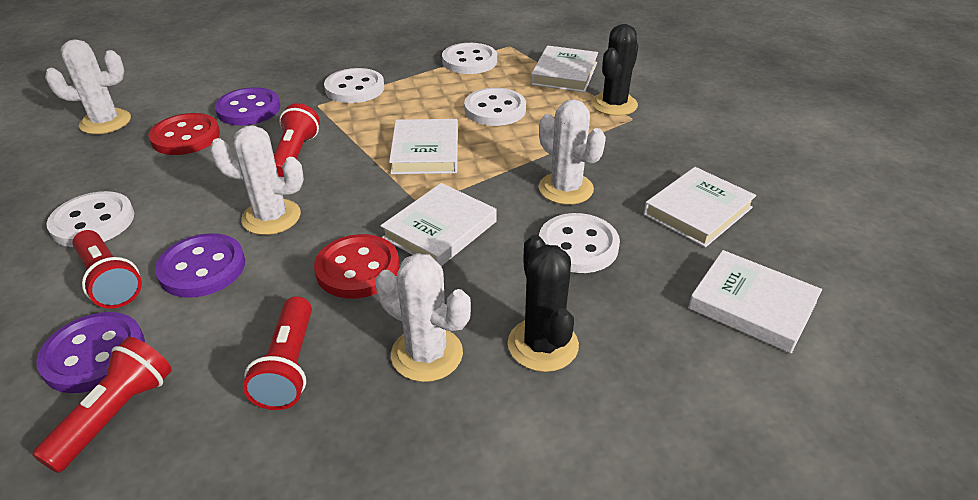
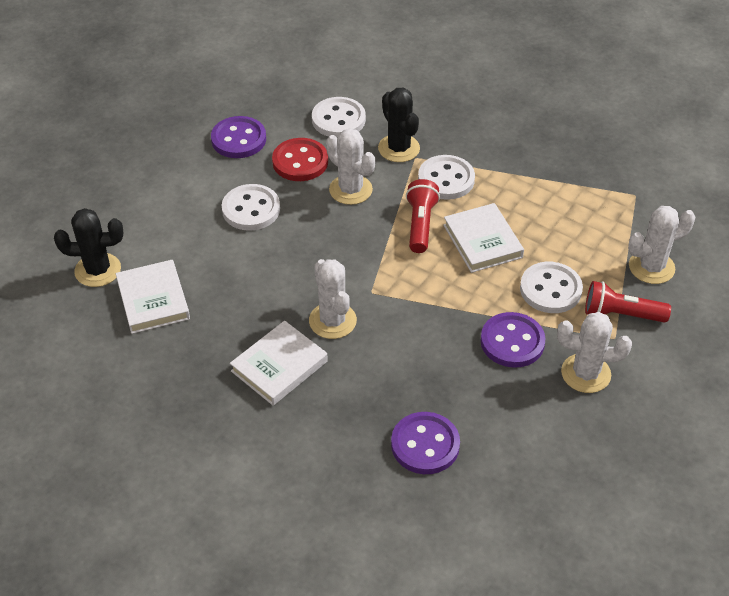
red button: [148,113,220,155] [314,234,400,299] = 2 -> [272,138,328,181] = 1
red flashlight: [32,337,172,473] [72,230,142,309] [243,296,312,410] [274,103,320,177] = 4 -> [406,179,440,253] [585,281,671,323] = 2
white book: [380,183,497,266] [389,119,458,174] [531,45,598,93] [644,167,756,247] [688,250,822,353] = 5 -> [116,260,190,334] [230,321,328,406] [443,203,524,273] = 3
white button: [46,191,134,247] [324,68,384,103] [442,43,497,74] [464,88,526,126] [539,213,620,273] = 5 -> [222,184,280,231] [312,97,366,138] [418,155,475,200] [520,262,583,313] = 4

